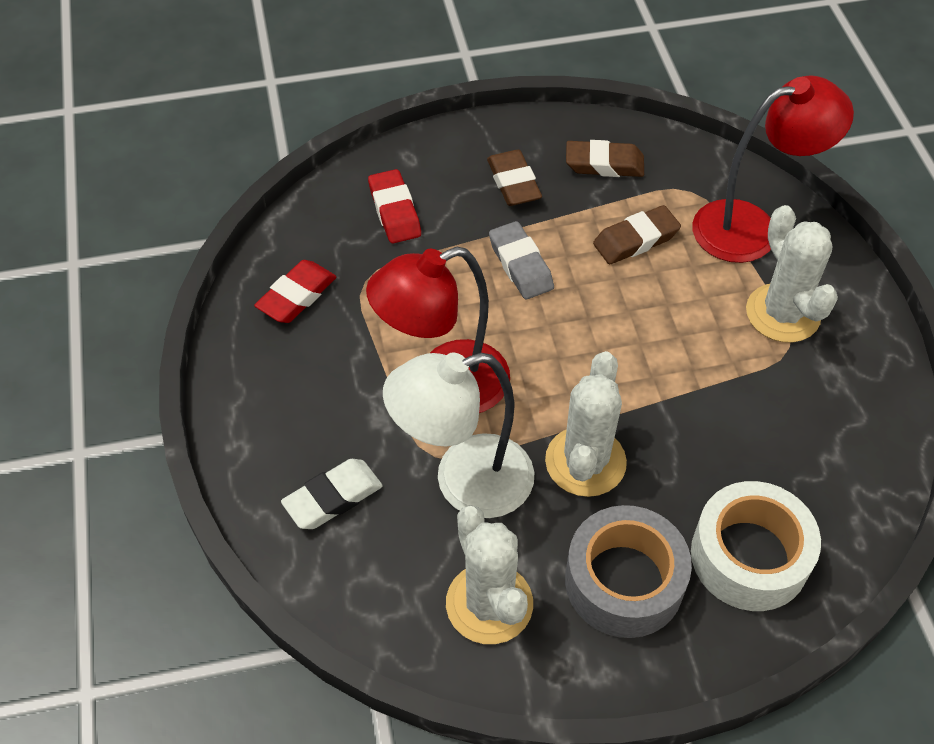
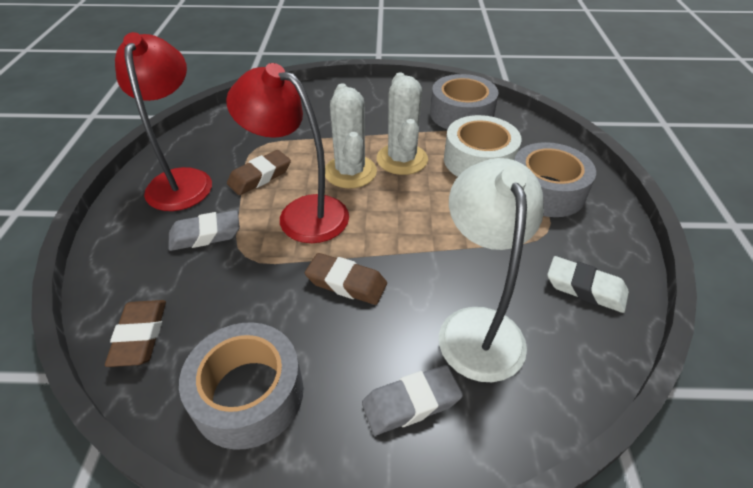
grey eraser: [489,221,554,299] = 1 -> [168,210,240,251] [362,365,463,435] = 2
grey tape: [565,505,692,638] = 1 -> [179,322,303,450] [430,74,498,130] [514,142,596,217] = 3
red eraser: [254,260,337,323] [368,169,421,243] = 2 -> none = 0
white cactus: [446,505,533,644] [545,351,627,497] [746,205,838,343] = 3 -> [325,83,377,188] [377,73,428,175] = 2

